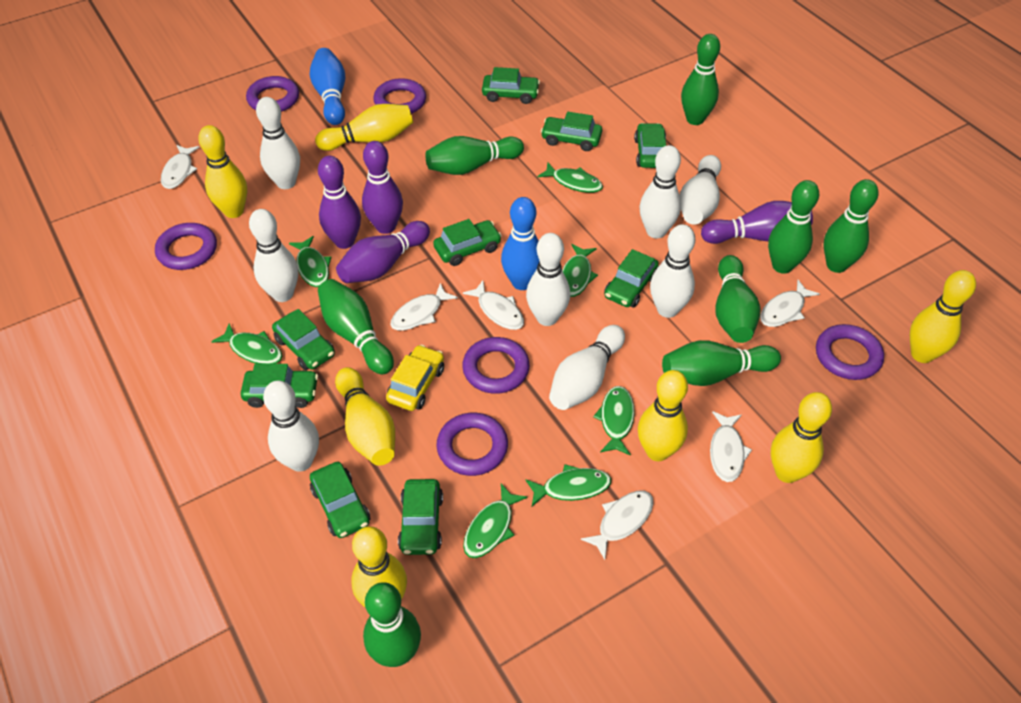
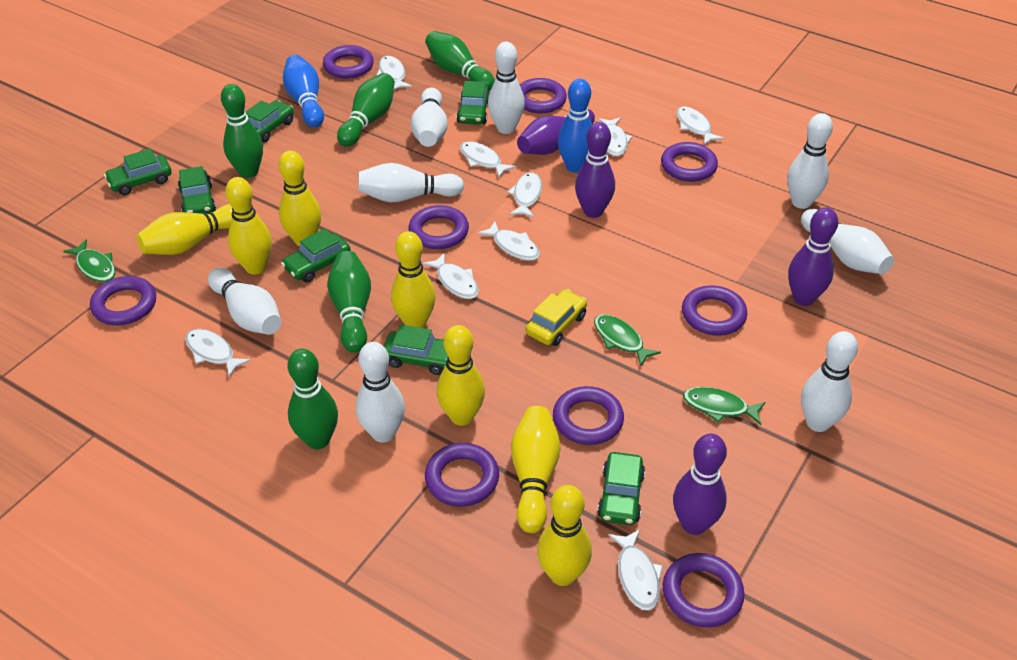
green bowling pin: [318,279,394,375] [363,582,421,667] [425,136,524,175] [662,340,781,386] [681,34,720,125] [715,255,760,343] [768,180,819,274] [823,179,879,273] = 8 -> [221,84,263,178] [288,348,338,449] [327,251,371,353] [337,73,395,147] [425,31,495,91] = 5
green car: [241,364,318,408] [272,309,335,370] [310,462,370,538] [398,479,443,555] [433,219,502,266] [482,67,540,104] [541,112,602,151] [604,249,659,308] [634,123,666,168] = 9 -> [104,149,171,195] [178,166,216,214] [246,100,294,143] [281,228,351,283] [384,325,448,375] [456,81,490,124] [597,452,645,525] = 7
green fish: [211,323,282,364] [289,236,332,287] [463,484,528,558] [525,464,611,506] [537,163,603,193] [562,244,598,297] [593,386,635,456] = 7 -> [63,239,116,282] [594,314,661,366] [683,387,765,425] = 3
purple ring: [155,223,217,270] [246,76,299,112] [373,78,426,114] [436,413,508,476] [462,337,530,394] [816,324,884,380] = 6 -> [90,276,156,325] [323,45,374,79] [409,205,469,249] [425,443,499,507] [520,78,567,113] [553,386,624,445] [661,142,718,182] [663,553,745,628] [682,285,748,336] = 9
white fish: [161,145,199,189] [390,283,458,331] [463,280,524,330] [581,491,653,560] [710,411,752,482] [760,280,819,327] = 6 -> [185,329,251,377] [376,56,412,90] [423,253,479,299] [460,141,516,178] [478,221,540,261] [507,172,542,218] [598,118,632,156] [608,529,663,611] [676,106,724,145] = 9

